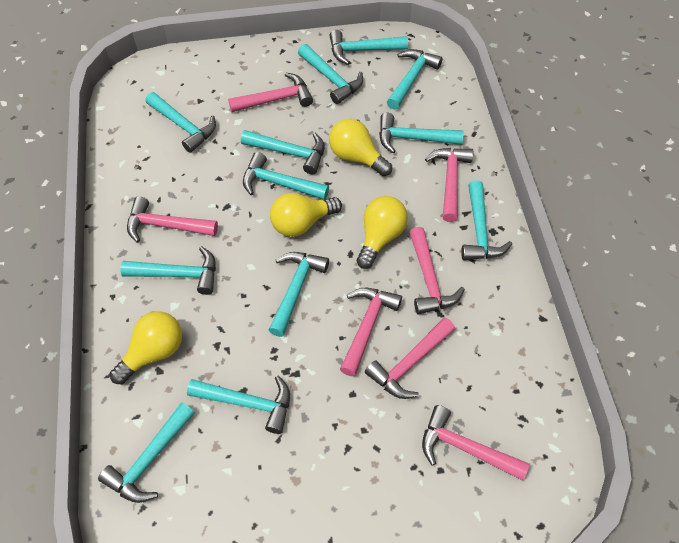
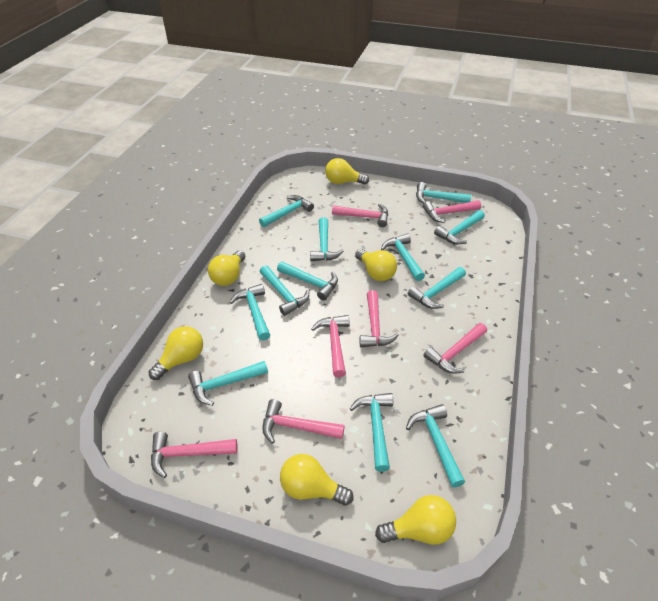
yellow light bulb: [110,311,182,384] [270,193,342,237] [329,119,392,176] [357,196,408,269] = 4 -> [149,326,203,380] [208,250,245,286] [280,454,354,506] [325,158,369,185] [355,249,397,281] [375,495,456,545] = 6

